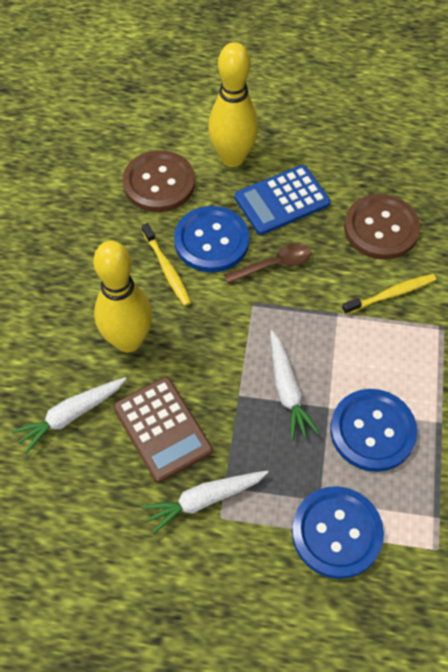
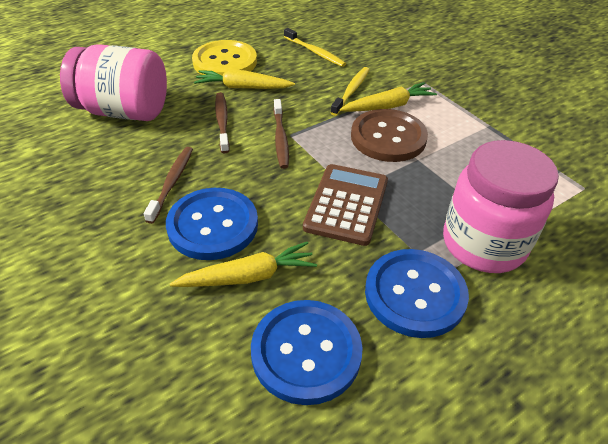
blue calculator: [235,165,330,235] = 1 -> none = 0
brown button: [123,150,195,212] [344,194,420,260] = 2 -> [351,109,428,162] = 1
brown spoon: [224,243,311,284] = 1 -> none = 0
brown toothbrush: none = 0 -> [144,147,193,224] [215,92,230,153] [273,99,289,169] = 3
pink jar: none = 0 -> [60,44,167,121] [443,140,559,273] = 2
white carrot: [11,377,126,454] [142,471,268,534] [270,330,319,440] = 3 -> none = 0
yellow bowling pin: [93,241,152,352] [208,42,258,167] = 2 -> none = 0
yellow button: none = 0 -> [192,40,257,76] = 1
yellow carrot: none = 0 -> [170,242,317,287] [194,69,295,89] [339,82,437,112] = 3

